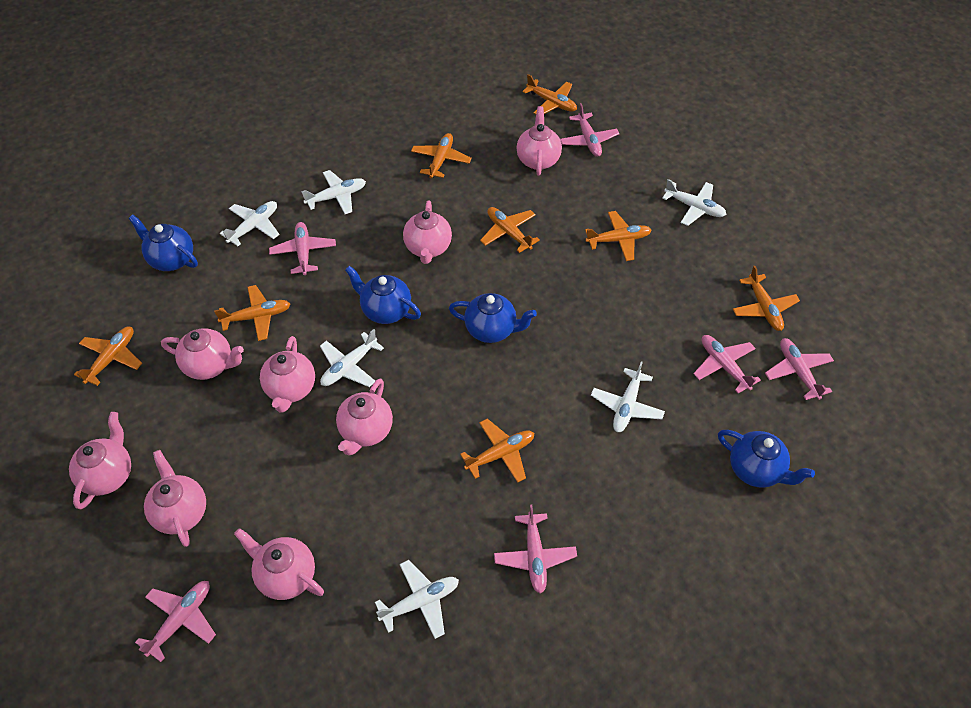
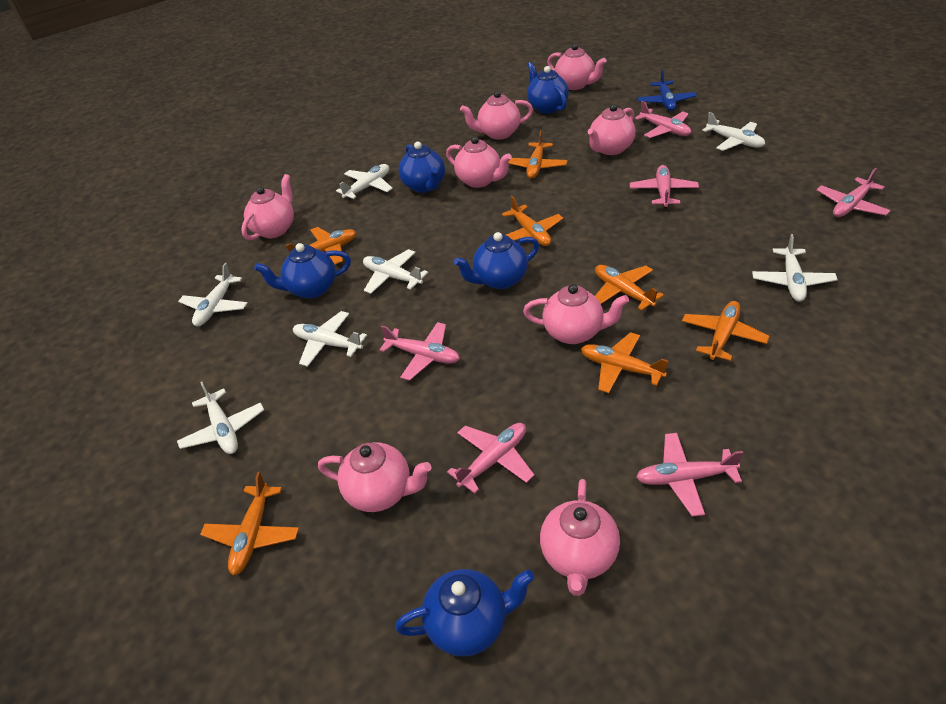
blue plane: none = 0 -> [638,70,697,111] = 1
blue teapot: [128,215,198,271] [345,266,421,324] [449,293,537,343] [718,430,815,488] = 4 -> [254,243,351,299] [395,569,534,657] [399,142,445,193] [454,232,539,289] [527,62,569,114] = 5
orange plane: [74,327,142,386] [214,285,290,341] [411,133,472,178] [460,419,534,483] [480,207,540,253] [522,74,577,114] [585,211,651,261] [733,266,800,331] = 8 -> [200,472,299,575] [286,227,357,265] [502,196,563,246] [509,130,568,179] [581,332,669,393] [595,265,664,311] [682,301,769,361] = 7
white plane: [220,201,279,246] [301,170,366,214] [320,329,384,387] [375,560,459,639] [591,361,665,432] [662,179,727,226] = 6 -> [177,382,264,454] [178,263,248,326] [293,311,367,367] [336,164,393,200] [363,249,428,294] [702,112,765,151] [752,234,838,302] = 7

